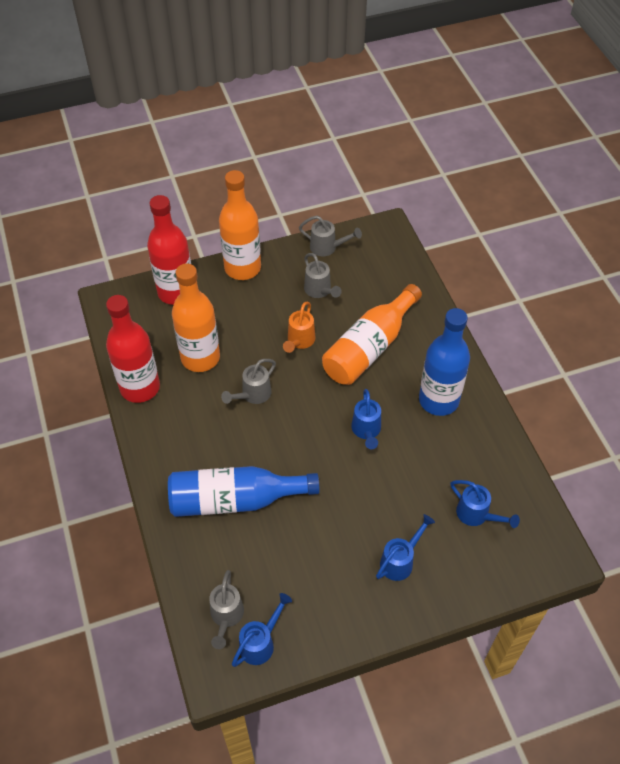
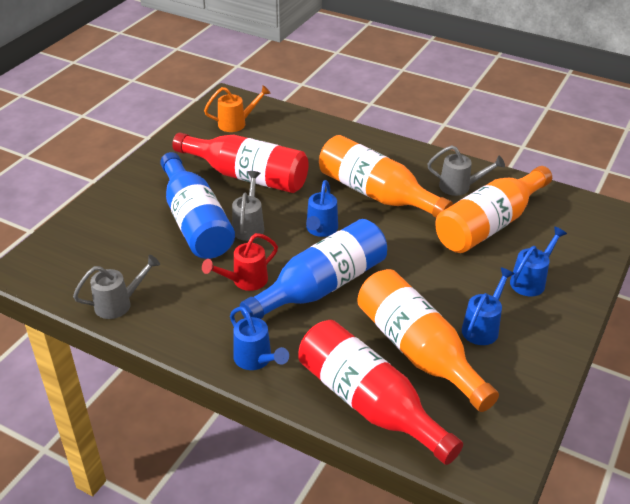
grey watering can: [209,570,244,649] [221,359,276,404] [299,216,362,256] [304,253,342,298] = 4 -> [73,255,160,319] [232,171,264,241] [427,145,505,196] = 3
red watering can: none = 0 -> [202,233,278,291] = 1

